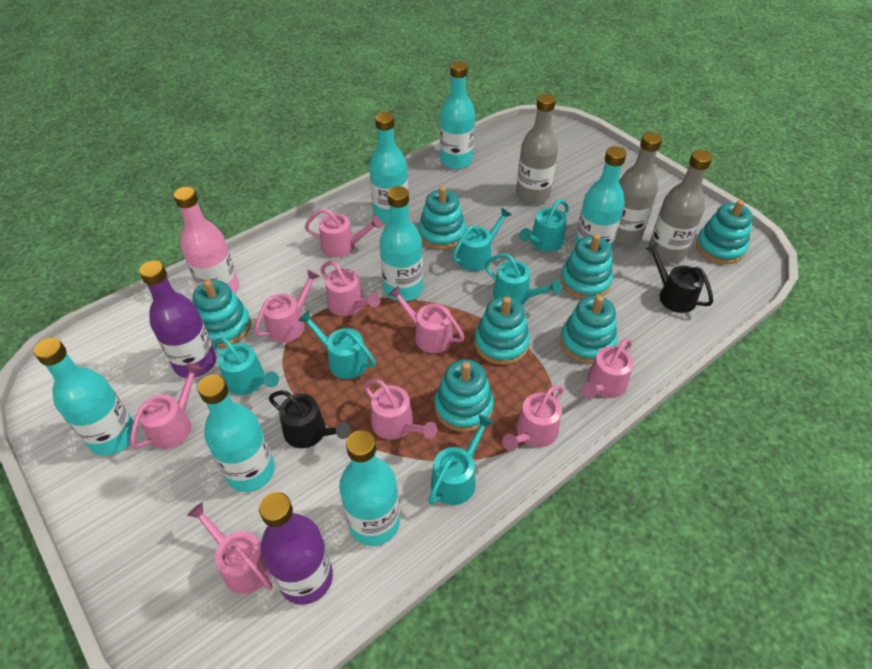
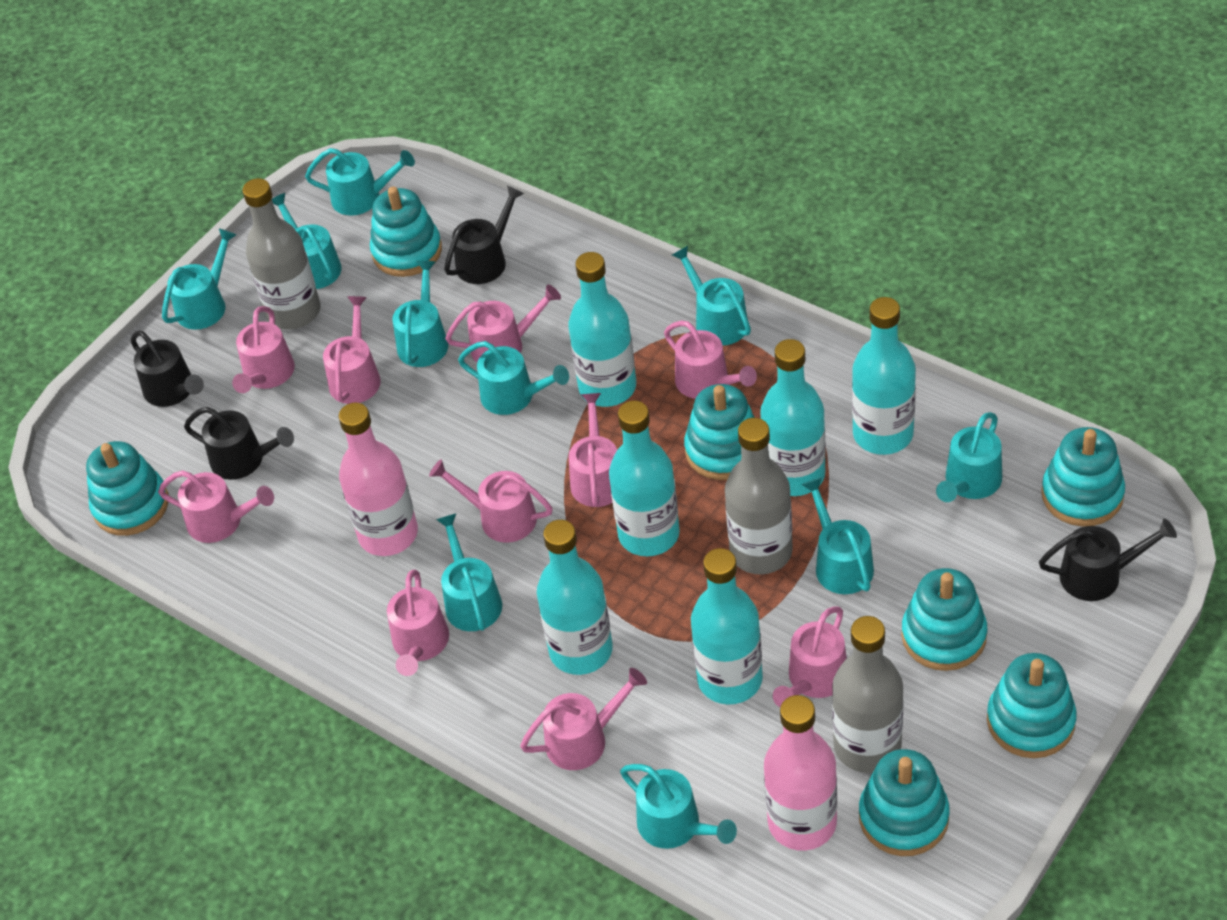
black watering can: [269,390,350,448] [646,243,713,313] = 2 -> [131,330,204,407] [184,407,294,480] [444,186,524,284] [1039,519,1177,601] = 4
pink bottle: [174,187,239,294] = 1 -> [339,403,418,556] [764,695,837,851] = 2
pink watering can: [130,363,202,449] [187,502,273,594] [254,270,320,343] [304,208,382,258] [320,261,380,316] [363,379,437,440] [388,286,464,353] [502,385,563,451] [582,338,633,399] = 9 -> [158,470,274,543] [232,306,295,393] [323,296,381,404] [387,569,449,676] [429,459,553,543] [445,285,561,363] [520,668,647,770] [569,393,617,507] [664,321,757,399] [773,606,847,707] = 10
purple bottle: [139,260,217,378] [259,492,333,605] = 2 -> none = 0
turquoise bottle: [34,338,134,456] [198,375,275,492] [339,430,400,546] [369,112,409,223] [380,186,423,301] [440,61,475,169] [574,146,627,250] = 7 -> [537,520,613,675] [568,252,636,407] [609,401,680,556] [691,548,763,704] [760,339,826,496] [852,297,916,455] = 6
turquoise watering can: [213,338,279,395] [298,311,376,379] [428,414,494,505] [452,208,512,271] [484,254,561,305] [519,199,569,252] = 6 -> [162,229,236,330] [272,193,342,289] [305,148,415,215] [392,261,448,367] [436,513,502,631] [458,341,569,415] [620,764,737,849] [672,246,751,346] [802,477,874,594] [936,412,1002,502] = 10

